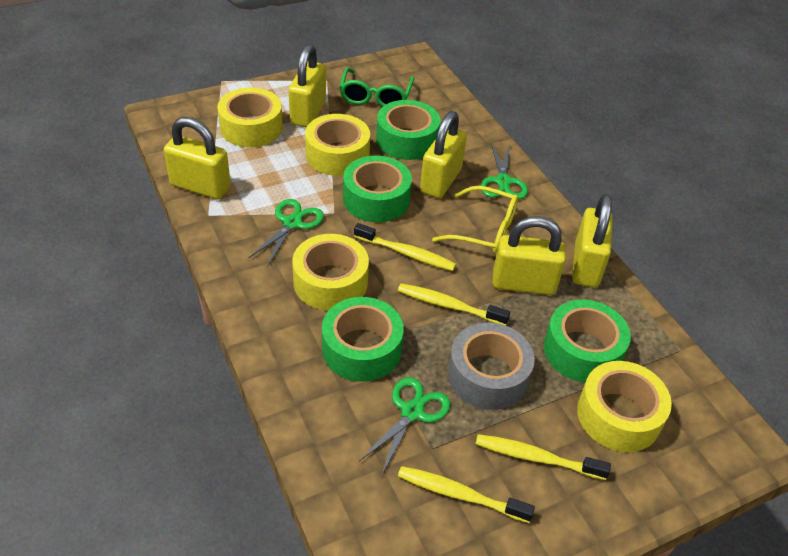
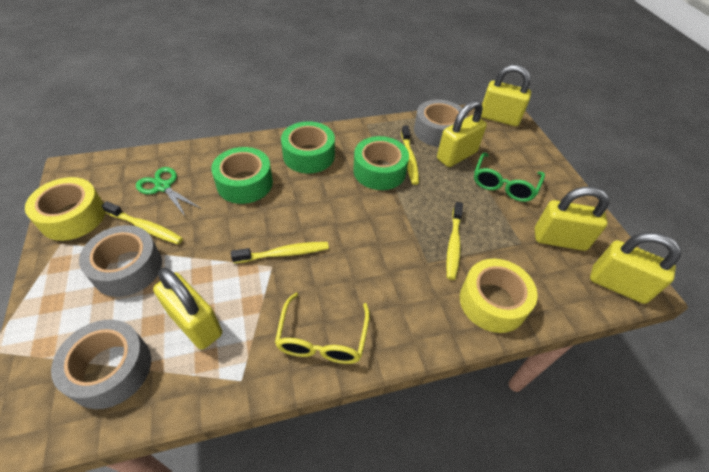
green scissors: [249,199,324,267] [359,377,451,474] [481,143,528,199] = 3 -> [136,167,200,216] = 1
green tape: [322,297,404,382] [343,156,412,222] [376,100,440,160] [544,299,631,383] = 4 -> [211,147,273,204] [281,121,335,173] [353,136,409,190] = 3
grey tape: [448,323,535,410] = 1 -> [51,319,151,409] [79,225,162,297] [414,100,467,147] = 3
yellow tape: [217,88,283,147] [292,234,369,310] [305,114,370,176] [577,361,672,452] = 4 -> [25,177,105,241] [460,259,537,333] = 2

